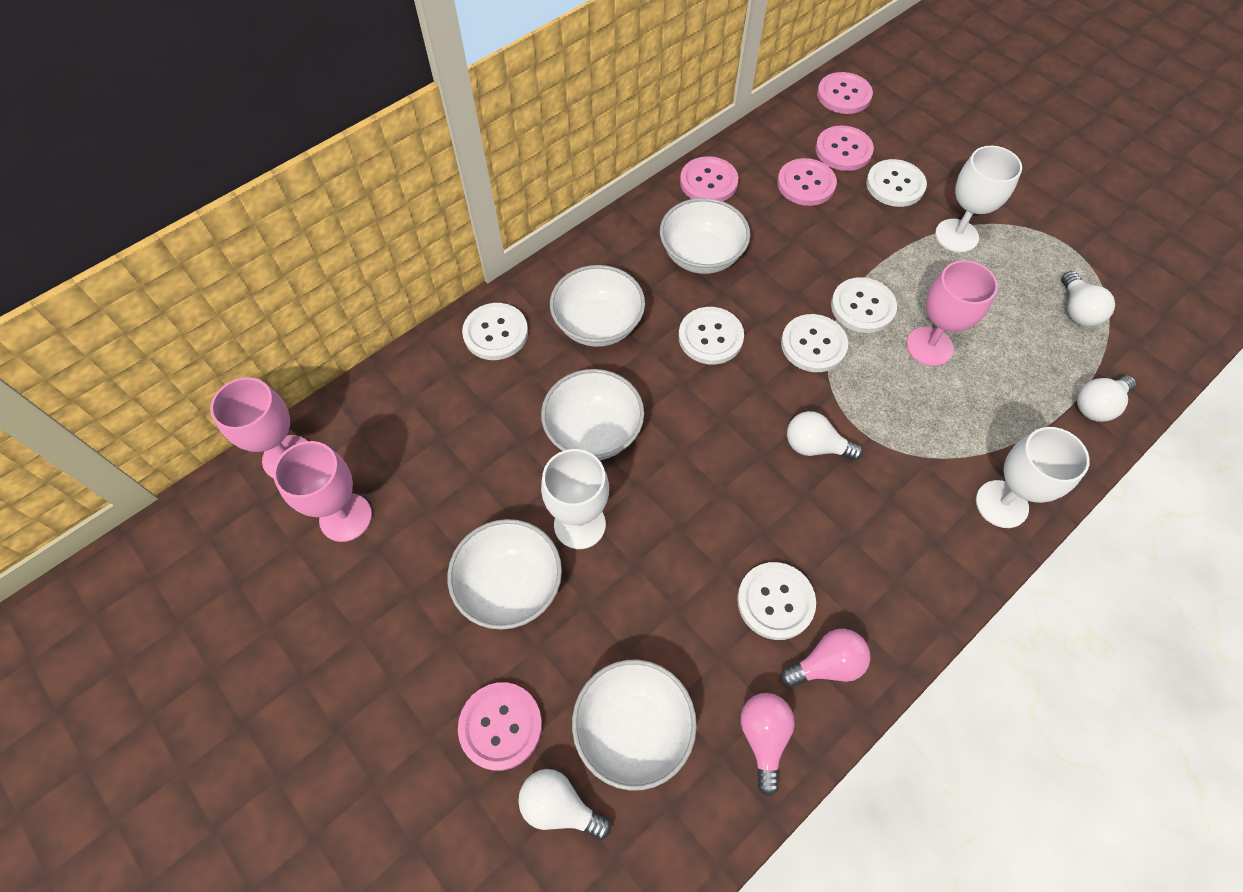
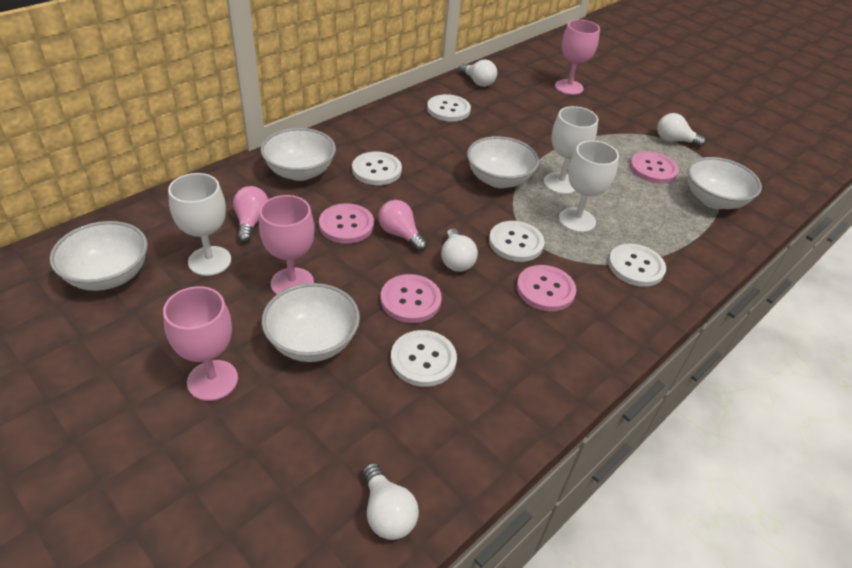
pink button: [458,682,542,771] [680,156,738,201] [777,158,837,206] [815,125,874,171] [817,72,873,114] = 5 -> [319,203,374,243] [381,274,442,323] [517,265,576,311] [630,152,679,184] = 4
white button: [462,303,528,360] [679,307,744,364] [737,562,816,640] [781,314,848,372] [831,277,897,333] [866,159,927,207] = 6 -> [352,152,402,185] [391,330,457,387] [427,94,471,122] [489,221,544,262] [608,244,666,287] = 5

